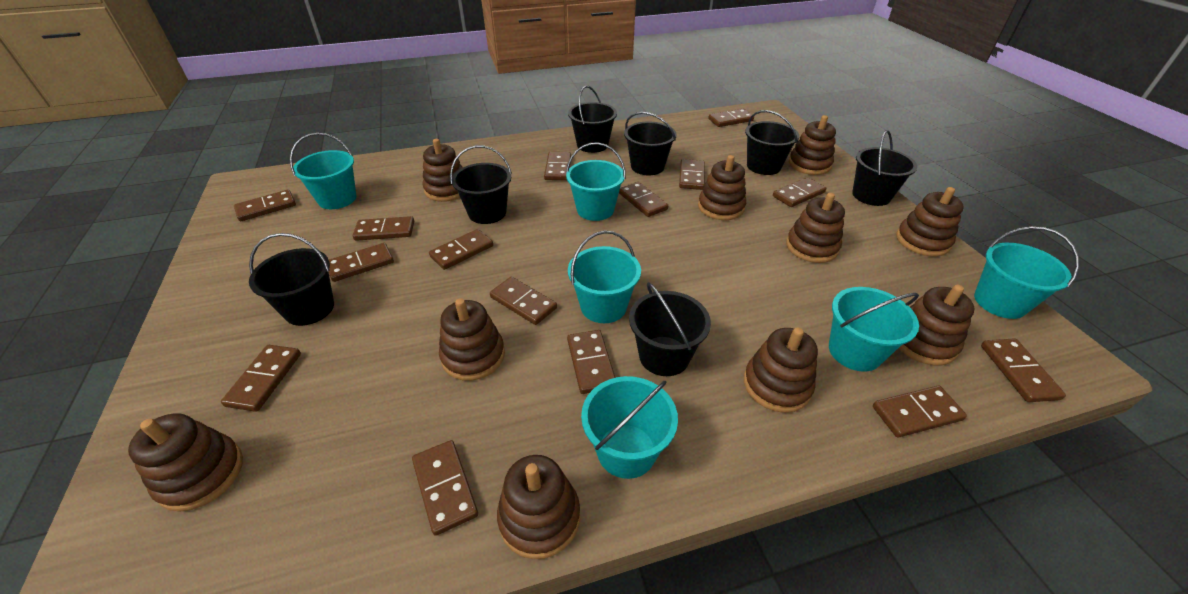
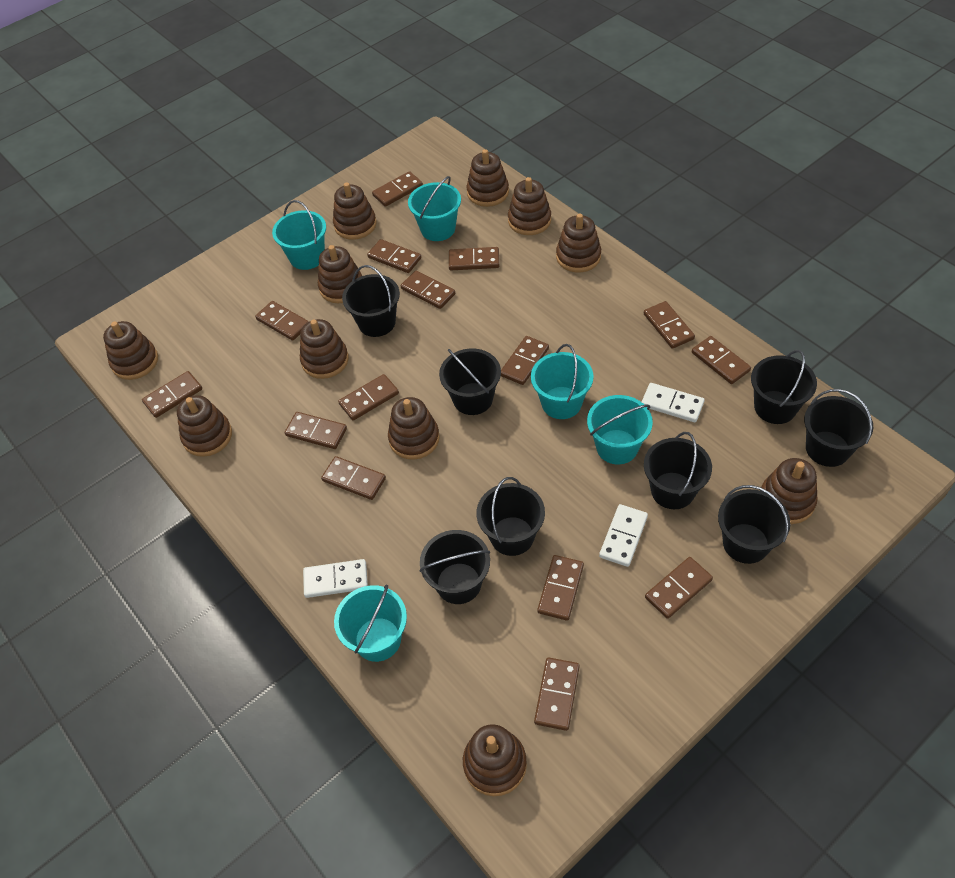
black bucket: [249,233,334,326] [450,145,512,224] [568,86,617,153] [624,112,677,175] [629,282,711,376] [745,110,799,175] [852,130,917,206] = 7 -> [342,265,400,337] [419,530,490,604] [439,349,501,415] [476,477,545,556] [644,432,712,509] [718,485,790,564] [751,350,817,424] [804,389,873,467] = 8
brown stacking toy: [128,413,243,512] [423,139,463,202] [439,298,505,381] [497,455,580,559] [698,155,746,220] [744,327,818,413] [786,193,845,263] [789,115,836,175] [896,187,964,256] [898,285,975,365] = 10 -> [103,321,158,380] [177,395,232,457] [300,319,349,379] [318,245,362,303] [333,182,377,240] [388,397,440,460] [463,724,527,796] [466,149,509,207] [508,177,551,235] [556,213,601,272] [760,458,818,524] = 11
turquoise bucket: [290,133,356,209] [566,142,626,221] [568,231,641,323] [581,376,678,479] [829,287,919,372] [974,227,1079,319] = 6 -> [272,200,326,270] [334,584,407,662] [408,176,461,241] [531,344,594,419] [587,395,653,464] = 5
white domino: none = 0 -> [303,559,368,598] [599,504,648,567] [642,383,704,422] = 3

